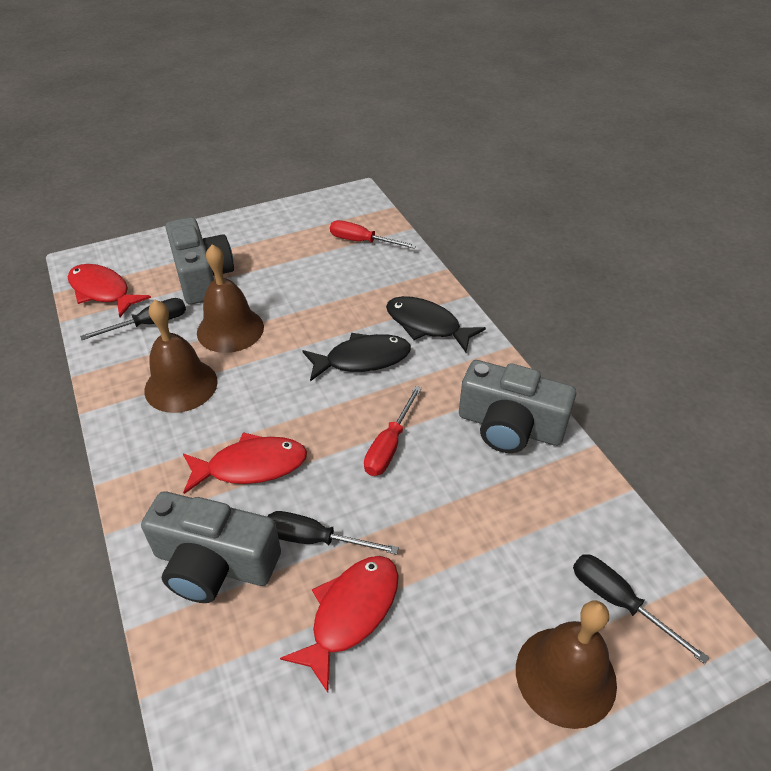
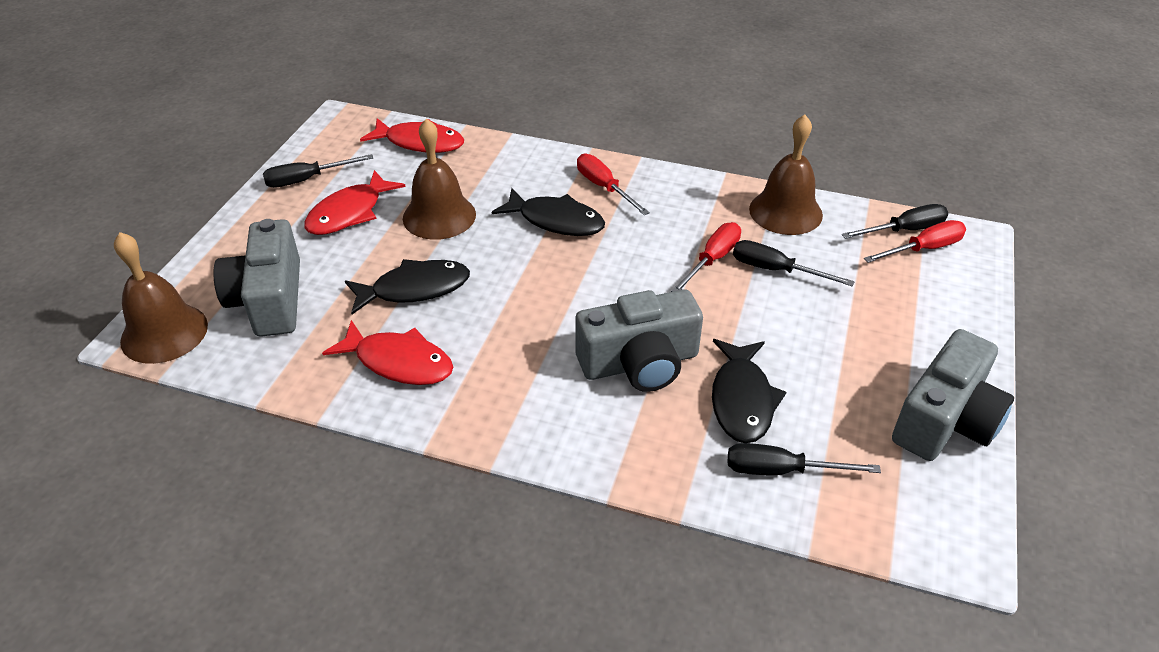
black fish: [302,333,411,382] [386,296,486,352] = 2 -> [345,259,470,314] [492,188,605,236] [712,339,786,443] = 3
black screwdriver: [80,298,186,340] [267,511,399,555] [573,554,710,664] = 3 -> [263,154,373,188] [728,443,881,475] [733,240,855,286] [842,204,948,239] = 4
red screwdriver: [330,220,417,249] [364,386,422,476] = 2 -> [577,154,650,215] [671,222,741,292] [864,220,966,263] = 3

